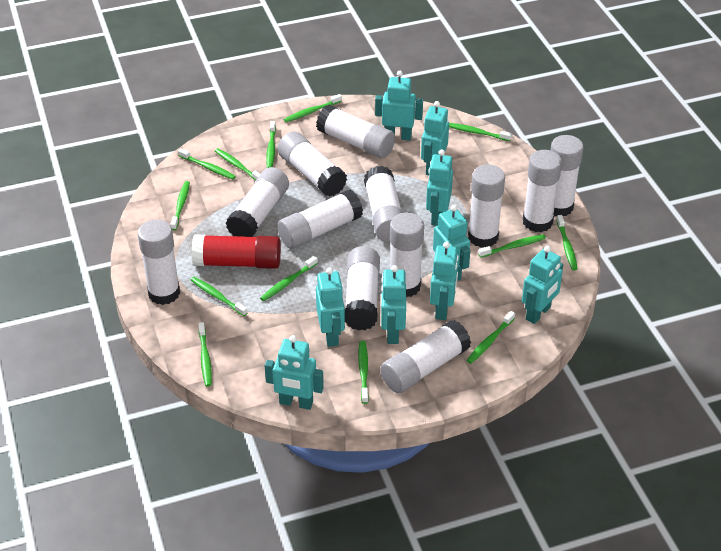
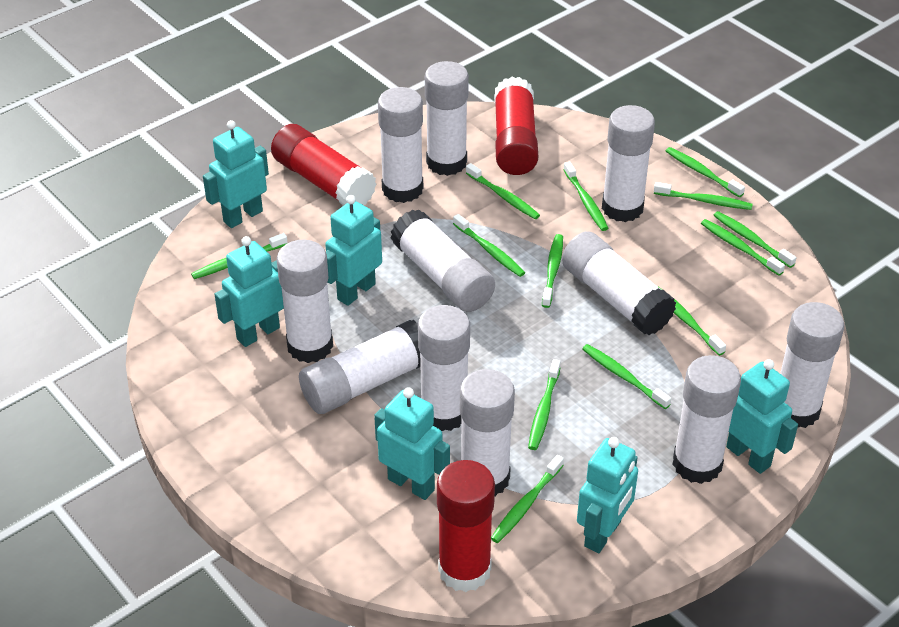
red glue stick: [192,234,281,269] = 1 -> [271,124,376,205] [437,460,495,592] [494,77,538,175] = 3
turquoise robot: [265,335,324,410] [316,268,345,347] [375,71,423,140] [381,265,406,344] [421,101,449,175] [426,149,453,226] [430,242,459,320] [433,205,470,281] [522,246,563,324] = 9 -> [203,120,269,228] [214,236,284,347] [325,195,382,306] [374,387,450,500] [577,437,638,553] [726,359,798,474] = 6
white glue stick: [138,219,180,305] [226,167,289,237] [277,132,347,197] [277,189,363,249] [316,105,395,158] [345,246,380,331] [364,166,403,242] [380,320,471,393] [390,213,424,297] [468,164,505,247] [523,150,562,232] [551,135,584,216] = 12 -> [277,240,333,363] [299,320,421,414] [378,87,423,203] [391,210,495,312] [418,305,470,431] [425,61,469,176] [460,369,515,496] [562,231,676,335] [602,105,655,222] [672,355,741,484] [780,302,844,428] = 11

